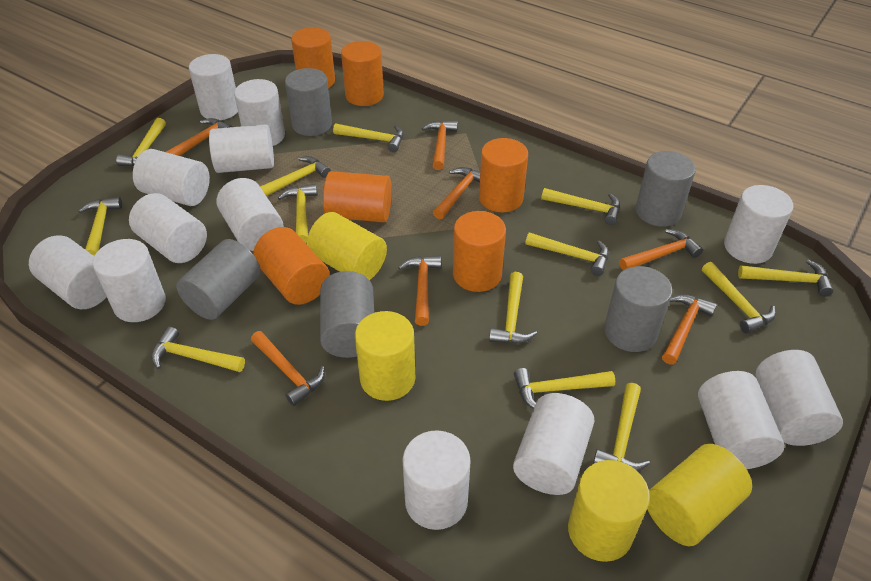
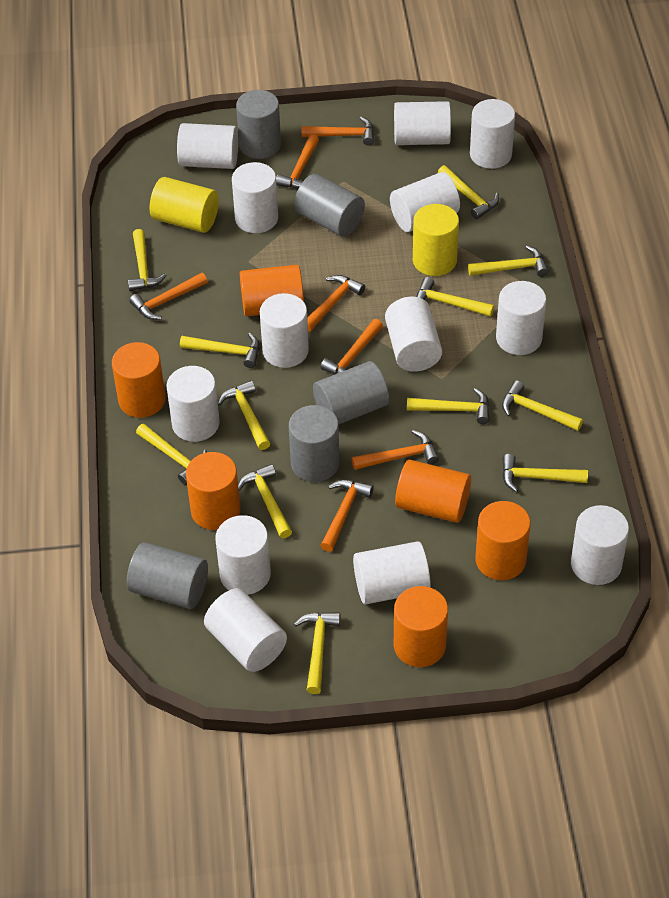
yellow cylinder: [307,212,387,280] [355,311,415,401] [568,460,650,562] [647,444,752,546] = 4 -> [150,177,219,233] [413,204,459,276] = 2
yellow hammer: [78,197,122,256] [116,118,166,166] [151,327,245,372] [260,156,331,196] [278,184,318,243] [333,123,404,152] [489,272,537,344] [514,368,615,409] [525,232,609,276] [541,188,620,225] [593,383,650,471] [702,262,776,334] [738,260,833,296] = 13 -> [128,229,167,291] [136,424,207,485] [180,333,260,368] [218,380,270,450] [238,464,292,538] [294,612,340,694] [407,388,490,424] [416,277,494,317] [438,165,499,219] [468,246,549,277] [502,380,583,431] [502,454,588,493] = 12

